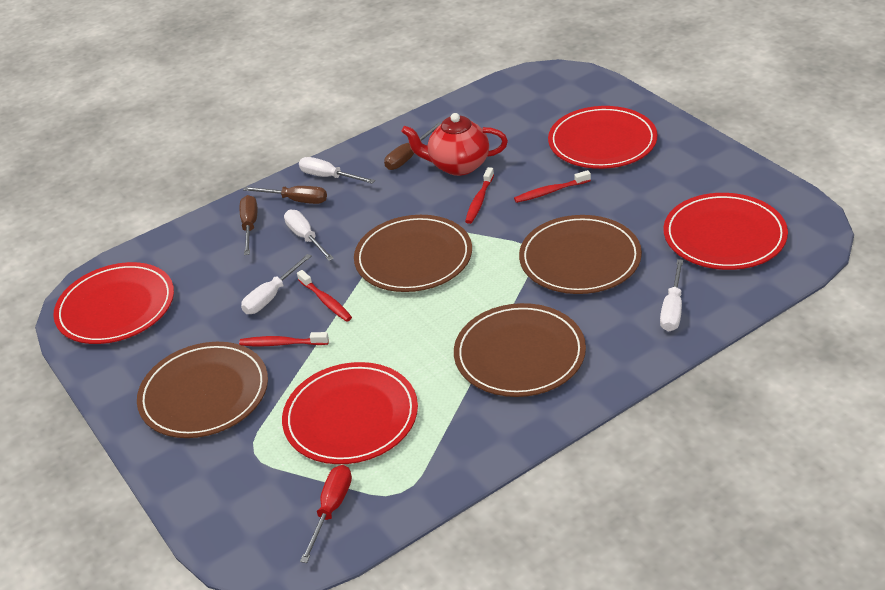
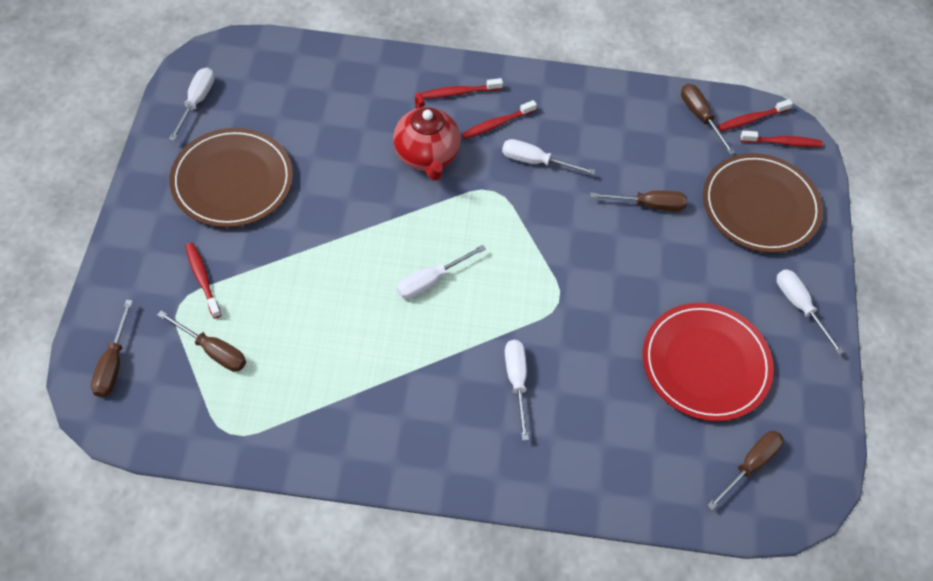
brown plate: [137,342,268,438] [354,215,472,292] [454,303,586,397] [519,215,642,294] = 4 -> [169,128,293,227] [703,153,823,253] = 2
brown screwdriver: [240,195,258,255] [243,186,327,204] [384,122,441,170] = 3 -> [91,300,133,397] [157,310,246,372] [590,190,687,211] [681,84,735,155] [707,431,784,510] = 5
red plate: [53,262,174,344] [282,362,418,464] [548,106,657,169] [664,193,788,270] = 4 -> [643,303,774,421] = 1
red screwdriver: [300,465,352,563] = 1 -> none = 0
red toothbrush: [239,332,329,346] [297,270,352,322] [465,167,494,224] [514,170,591,203] = 4 -> [185,242,221,319] [422,78,503,99] [462,100,537,139] [718,99,793,131] [740,131,823,147] = 5
white screwdriver: [241,254,311,314] [284,210,334,261] [299,157,375,184] [660,259,683,332] = 4 -> [169,67,214,141] [397,245,486,299] [502,139,595,175] [505,340,529,441] [776,269,844,355] = 5

